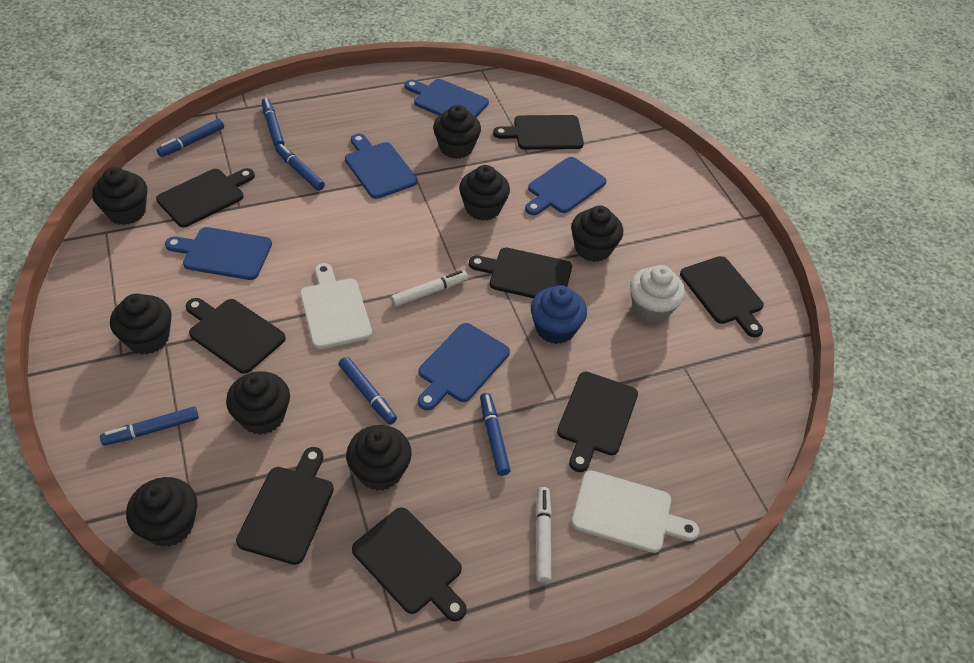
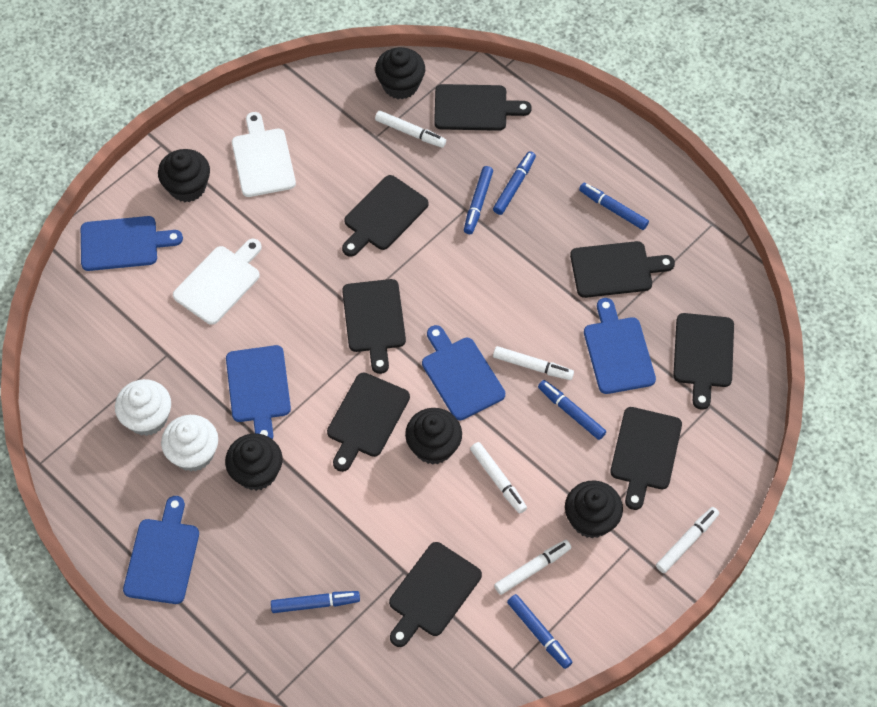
black cupcake: [92,167,147,225] [110,293,172,354] [126,477,197,547] [226,371,290,435] [346,425,412,491] [433,105,481,159] [459,165,510,221] [571,206,623,262] = 8 -> [158,149,210,202] [225,433,283,491] [375,47,425,99] [405,408,462,465] [565,481,623,538] = 5
blue cupcake: [531,285,587,344] = 1 -> none = 0
white cupcake: [630,265,685,323] = 1 -> [115,379,171,436] [161,415,218,472] = 2
white marker: [391,270,468,307] [536,487,552,583] = 2 -> [375,110,446,148] [470,442,527,514] [493,346,574,380] [494,540,571,595] [656,507,719,573] = 5

